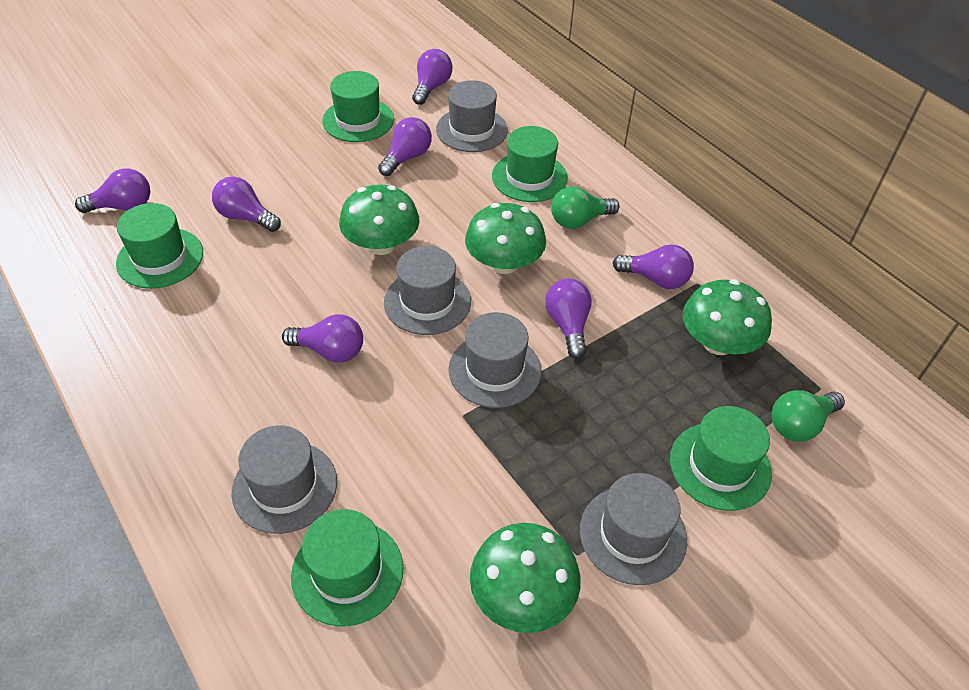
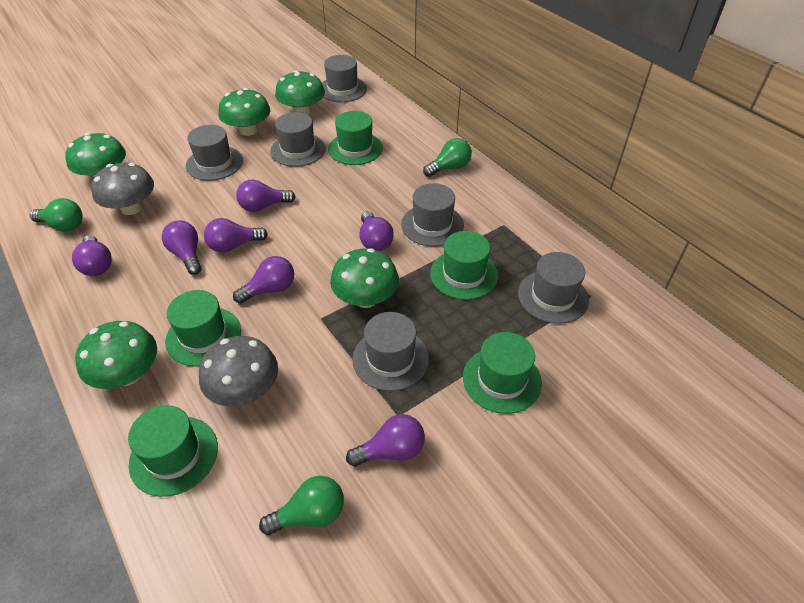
green light bulb: [551,186,620,229] [771,390,845,442] = 2 -> [30,198,83,232] [259,476,344,535] [423,138,472,177] = 3
green mushroom: [339,185,420,255] [465,203,546,274] [470,523,581,633] [683,279,772,355] = 4 -> [65,133,126,177] [75,321,157,389] [219,88,270,136] [275,70,325,115] [330,248,399,308] = 5
grey hat: [232,425,337,534] [384,246,471,335] [436,80,508,152] [448,312,542,408] [580,473,687,585] = 5 -> [186,125,243,181] [270,112,326,167] [322,55,367,102] [352,312,429,391] [401,183,464,247] [518,252,589,324] = 6
grey mushroom: none = 0 -> [91,163,154,215] [199,336,278,407] = 2

